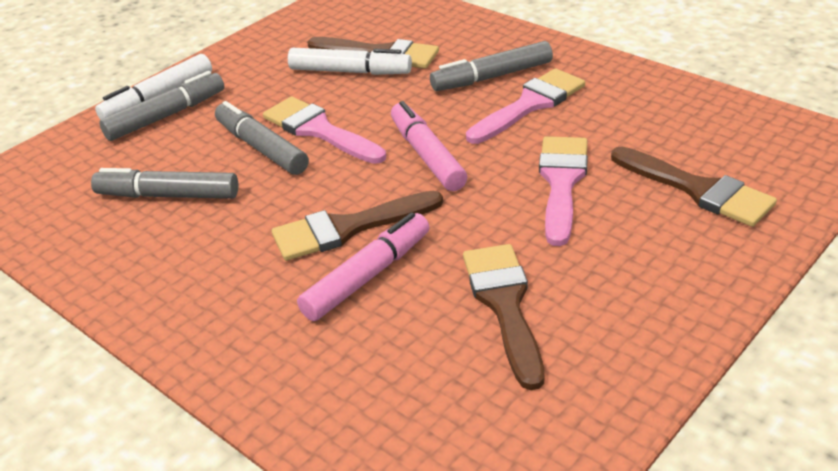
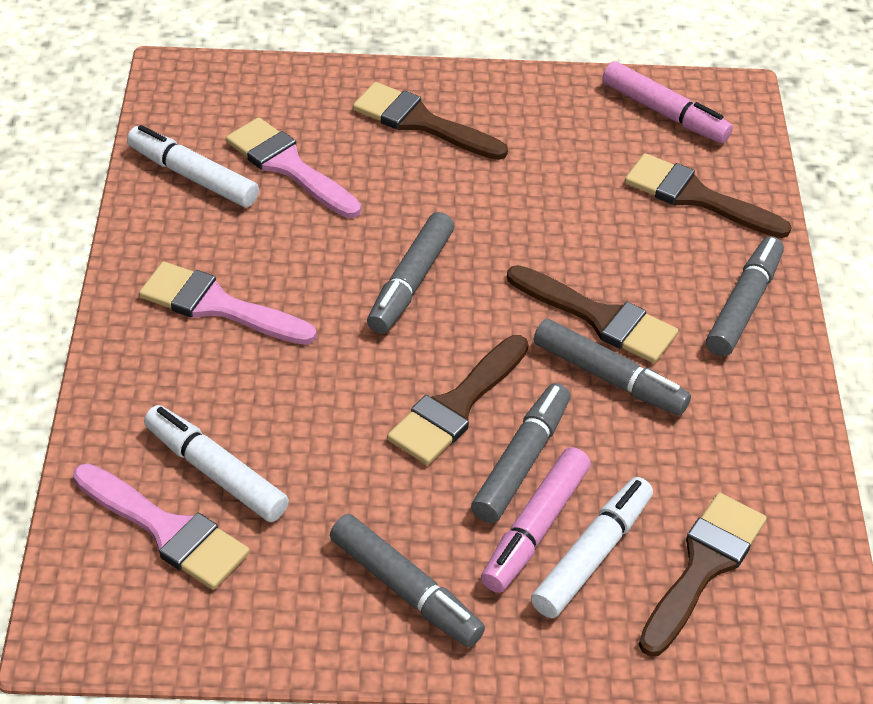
brown brush: [272,191,443,261] [307,37,439,69] [463,244,544,390] [611,146,777,227] = 4 -> [353,82,508,160] [387,335,529,465] [507,265,678,363] [625,153,792,238] [639,493,767,657] = 5
grey marker: [91,168,238,199] [99,71,224,141] [215,101,309,175] [430,41,553,91] = 4 -> [330,514,485,647] [367,212,454,334] [471,383,571,523] [534,319,691,416] [706,236,784,356] = 5
white marker: [95,54,212,120] [288,48,412,75] = 2 -> [127,125,259,207] [144,405,289,522] [531,477,653,618] = 3

